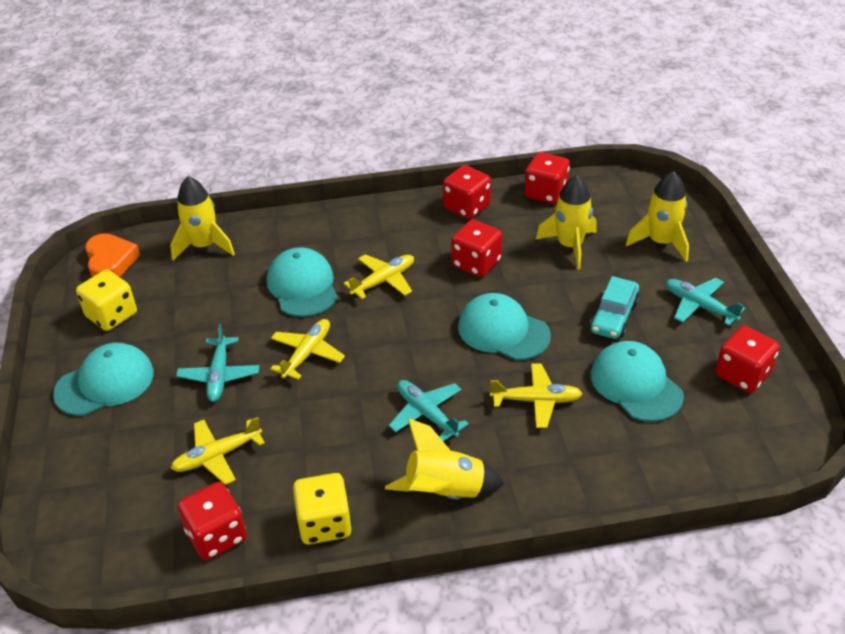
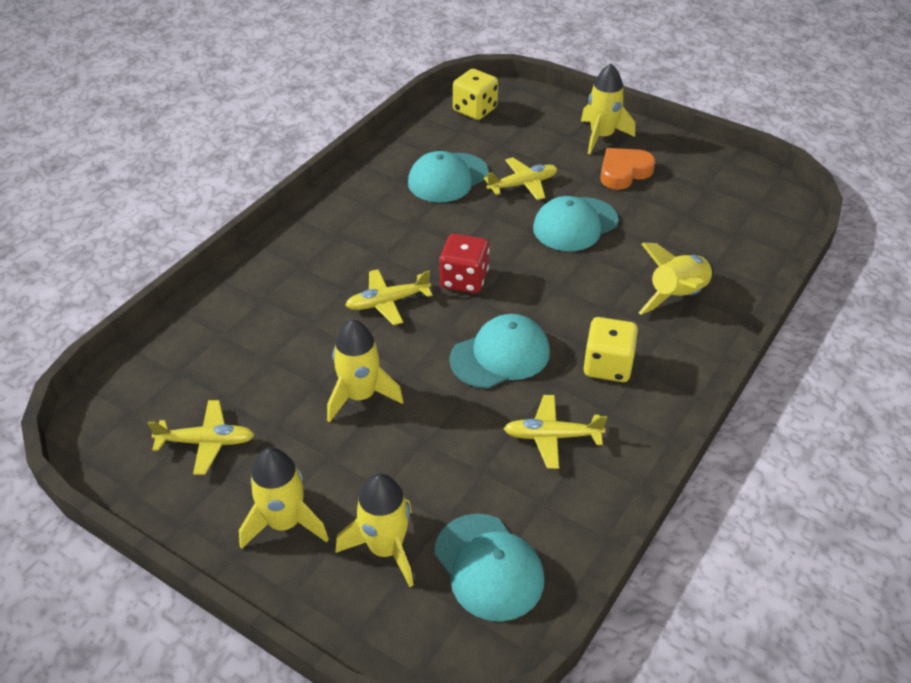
red dice: [177,482,247,560] [443,165,491,219] [451,220,502,277] [525,152,570,204] [715,326,780,393] = 5 -> [439,234,490,293] = 1
turquoise car: [590,276,640,339] = 1 -> none = 0
turquoise plane: [176,324,259,402] [389,380,469,441] [666,278,745,326] = 3 -> none = 0
yellow rocket: [170,176,235,261] [385,418,505,499] [536,175,596,269] [626,171,689,262] = 4 -> [239,447,329,549] [327,319,404,422] [335,473,414,587] [581,64,635,154] [639,243,714,315] = 5

